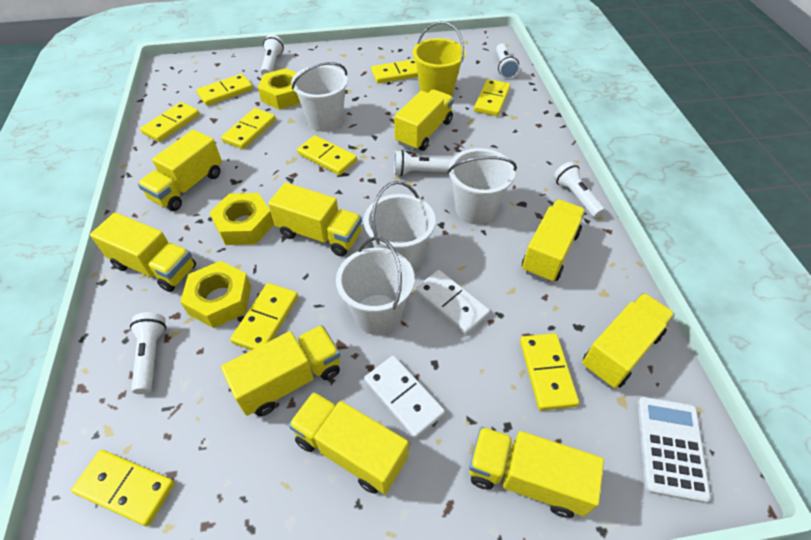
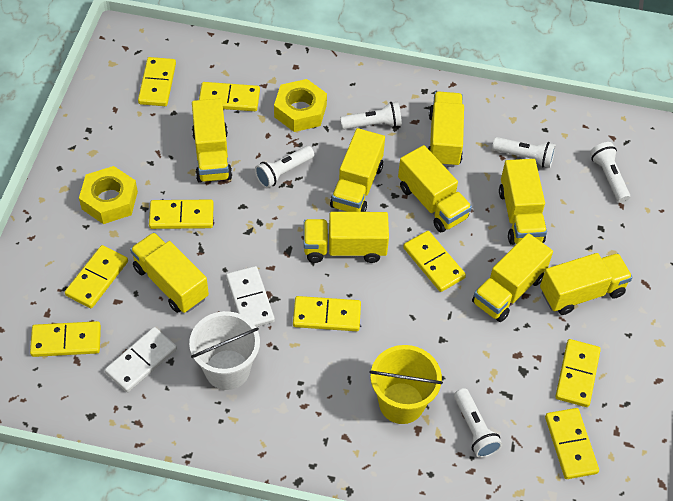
white bucket: [291,62,348,132] [336,237,415,335] [364,181,436,271] [447,148,517,225] = 4 -> [189,311,260,390] = 1
white calculator: [638,397,711,503] = 1 -> none = 0
yellow nut: [180,261,251,328] [209,193,274,245] [258,68,301,109] = 3 -> [79,166,138,224] [274,79,327,132] = 2

